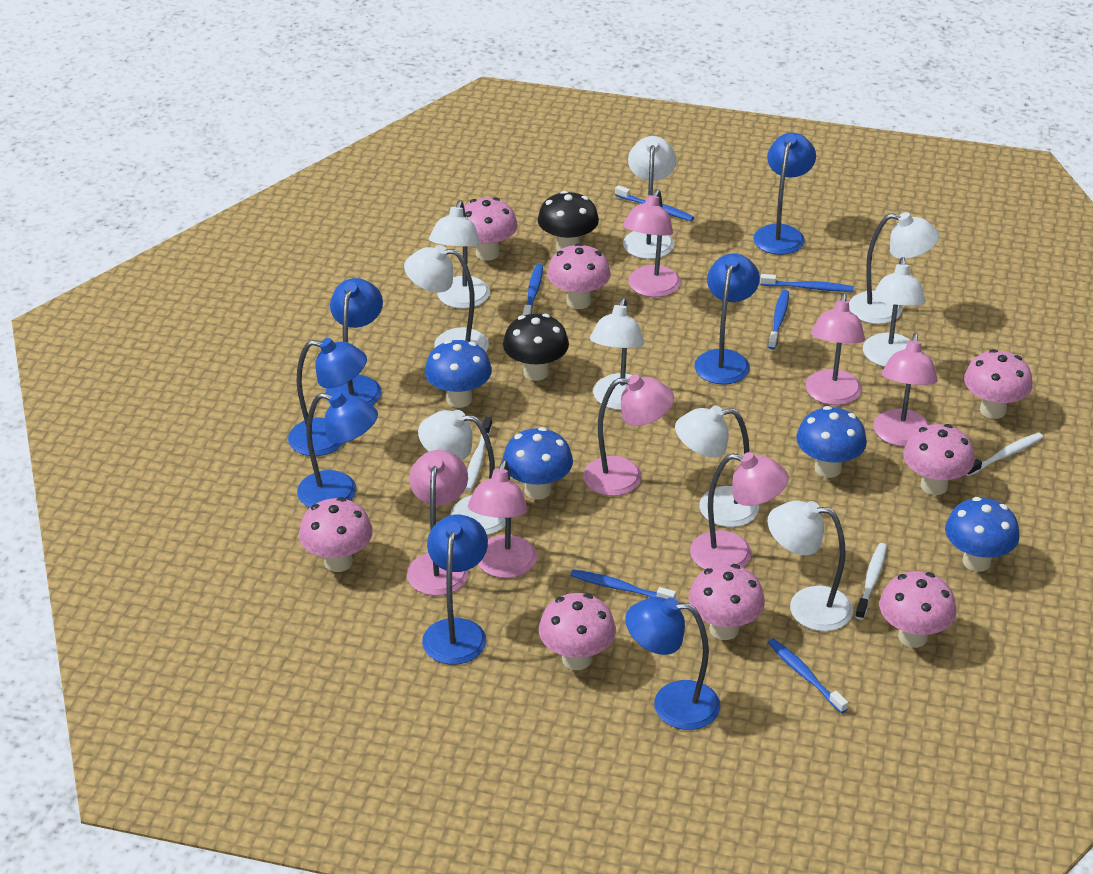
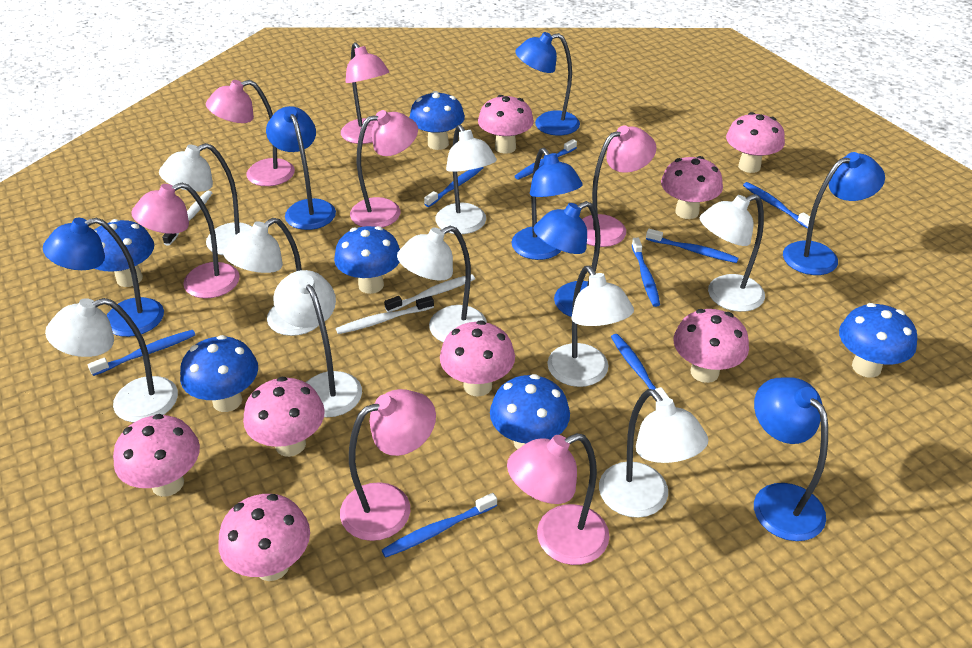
black mushroom: [503,314,569,381] [538,191,599,251] = 2 -> none = 0
blue mushroom: [425,340,492,408] [502,427,573,499] [796,406,867,478] [945,497,1020,572] = 4 -> [94,219,154,287] [180,335,258,412] [334,226,400,294] [409,91,465,150] [490,374,570,450] [839,303,917,378] = 6
blue toothbrush: [523,264,543,315] [570,569,676,599] [615,185,694,221] [760,274,853,292] [768,290,789,349] [768,638,848,713] = 6 -> [87,330,195,376] [382,493,497,558] [424,167,484,207] [515,139,577,180] [611,334,669,398] [632,238,660,307] [646,229,738,263] [743,182,810,229] = 8

